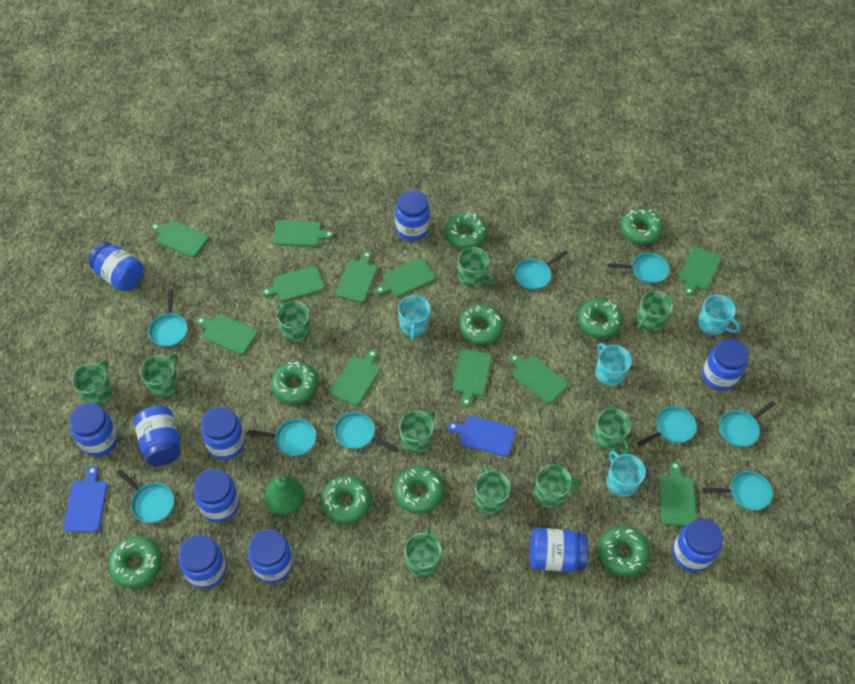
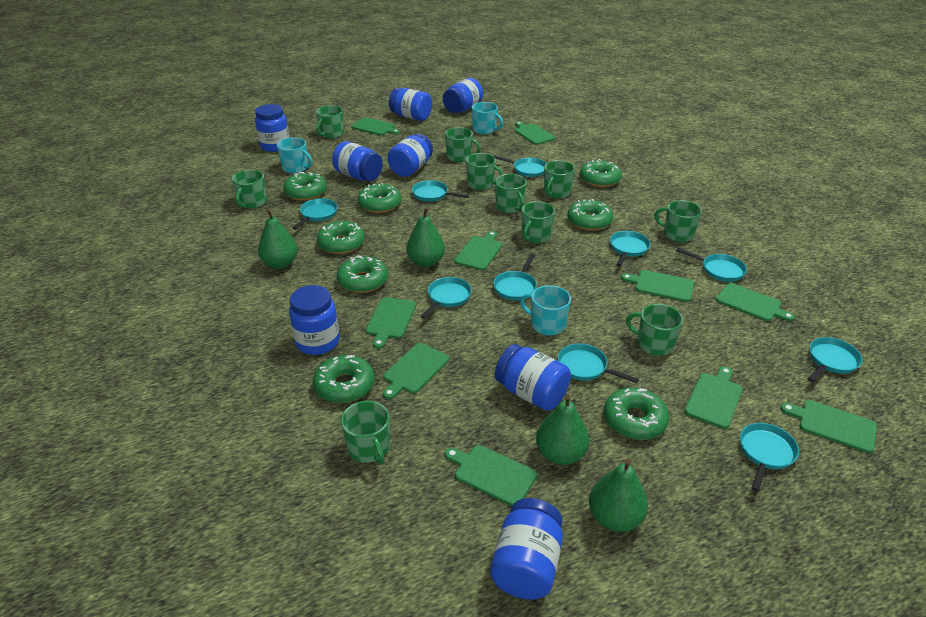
blue cutting board: [63,466,108,532] [448,416,515,457] = 2 -> none = 0
blue jar: [69,403,118,456] [88,242,144,291] [134,406,181,466] [179,535,227,589] [194,469,240,522] [201,406,245,460] [248,529,293,583] [395,190,430,241] [530,528,588,572] [672,518,723,572] [702,339,749,391] = 11 -> [255,104,289,152] [289,285,340,355] [332,141,383,181] [387,134,433,177] [389,88,432,121] [443,78,483,113] [490,498,563,600] [495,344,571,411] = 8
green cutting board: [151,220,209,257] [196,314,258,355] [262,266,324,302] [273,220,334,247] [330,349,380,406] [335,251,377,303] [375,258,435,297] [453,349,491,407] [509,354,568,404] [659,461,697,526] [679,247,721,296] = 11 -> [351,117,400,135] [366,297,416,349] [383,343,449,399] [445,445,537,506] [454,231,502,270] [514,121,556,145] [621,270,694,302] [685,366,743,429] [716,283,795,321] [780,400,877,453] = 10
green donut: [108,536,162,588] [271,361,318,404] [321,475,371,524] [394,466,444,514] [445,212,488,249] [459,304,504,345] [578,298,623,339] [598,526,650,576] [620,208,663,245] = 9 -> [283,172,327,201] [313,355,374,403] [317,221,365,254] [337,255,388,293] [358,183,402,213] [567,199,613,231] [580,159,622,187] [604,387,669,440] = 8
green pear: [265,476,305,515] = 1 -> [258,209,298,269] [407,207,445,267] [536,395,589,465] [589,459,648,532] = 4
turquoise mug: [398,295,431,341] [595,343,632,386] [607,450,646,497] [698,295,740,335] = 4 -> [277,137,313,173] [472,102,503,134] [520,285,571,335] = 3
turquoise pan: [117,469,174,523] [148,290,188,347] [247,418,316,456] [334,412,398,452] [514,250,568,290] [608,253,669,284] [637,406,697,446] [703,471,773,510] [719,401,775,447] = 9 -> [293,198,338,230] [412,180,469,202] [420,277,472,319] [493,155,546,177] [493,254,537,300] [558,343,639,383] [610,231,651,266] [676,248,747,282] [740,423,799,492] [808,337,862,382] = 10

